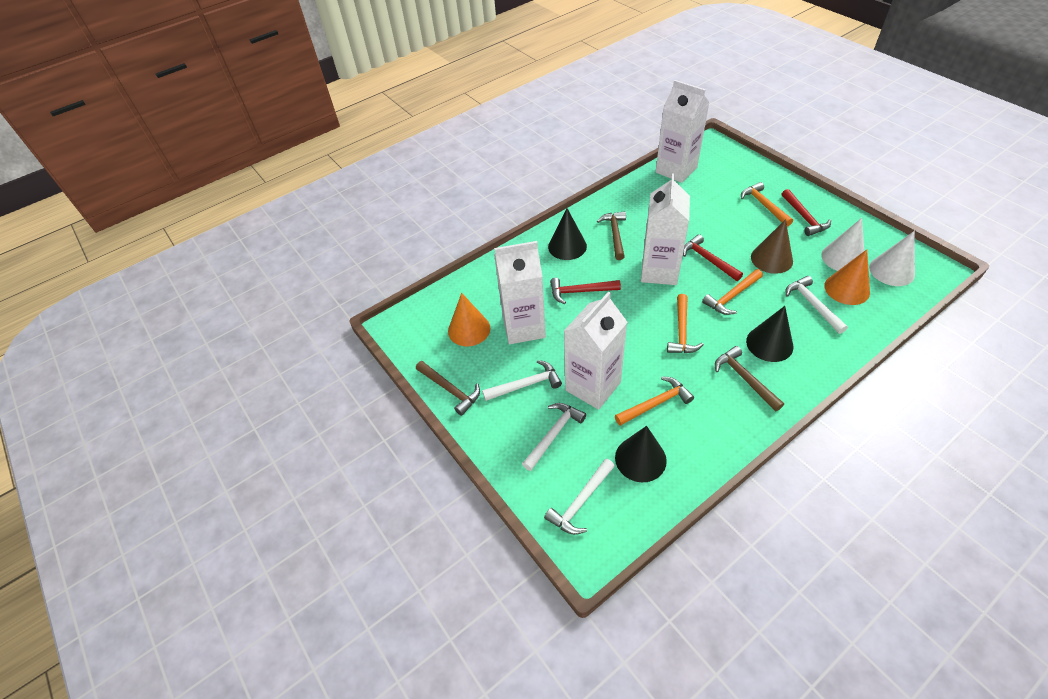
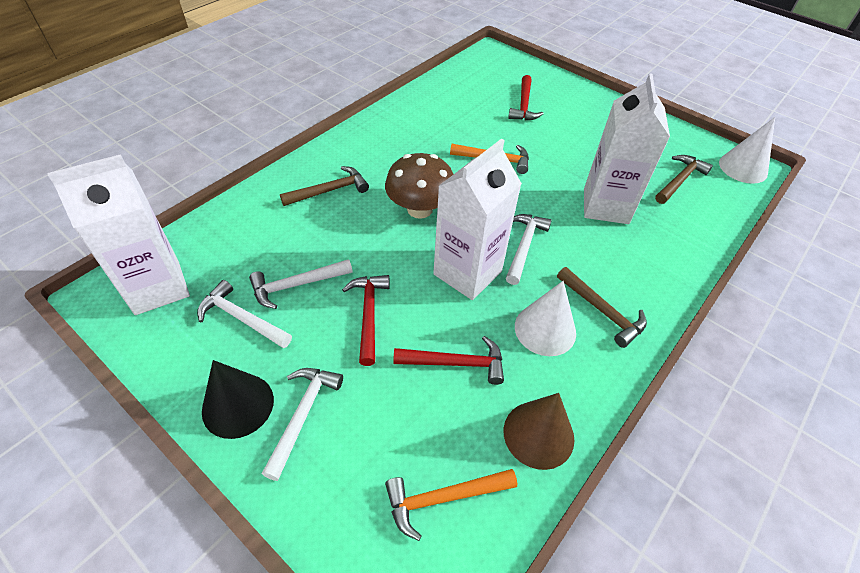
black cone: [548,208,587,260] [615,426,667,482] [746,306,793,362] = 3 -> [202,360,274,439] = 1
brown mushroom: none = 0 -> [385,153,453,219] = 1
orange cone: [448,293,491,346] [824,249,870,305] = 2 -> none = 0
orange hammer: [615,376,694,426] [667,294,704,353] [702,269,763,315] [741,182,793,227] = 4 -> [385,469,517,541] [450,144,529,174] = 2
white carton: [494,241,546,344] [564,292,627,410] [641,174,690,285] [656,80,709,183] = 4 -> [47,154,190,315] [433,138,522,300] [584,73,670,224] = 3

